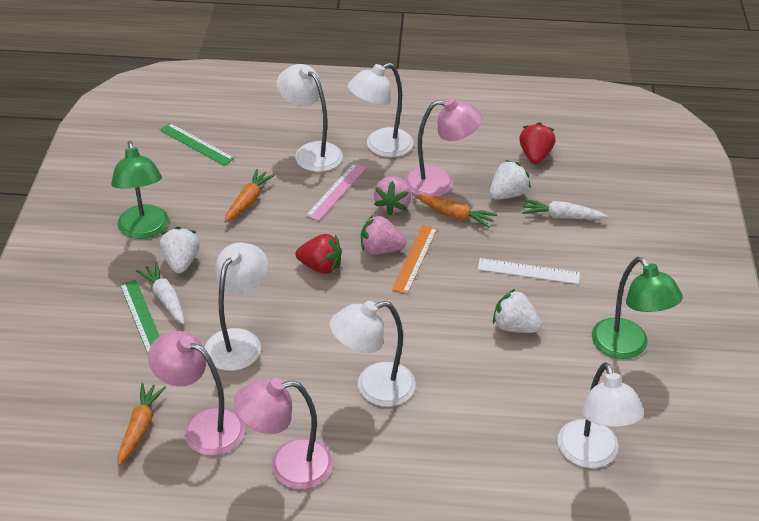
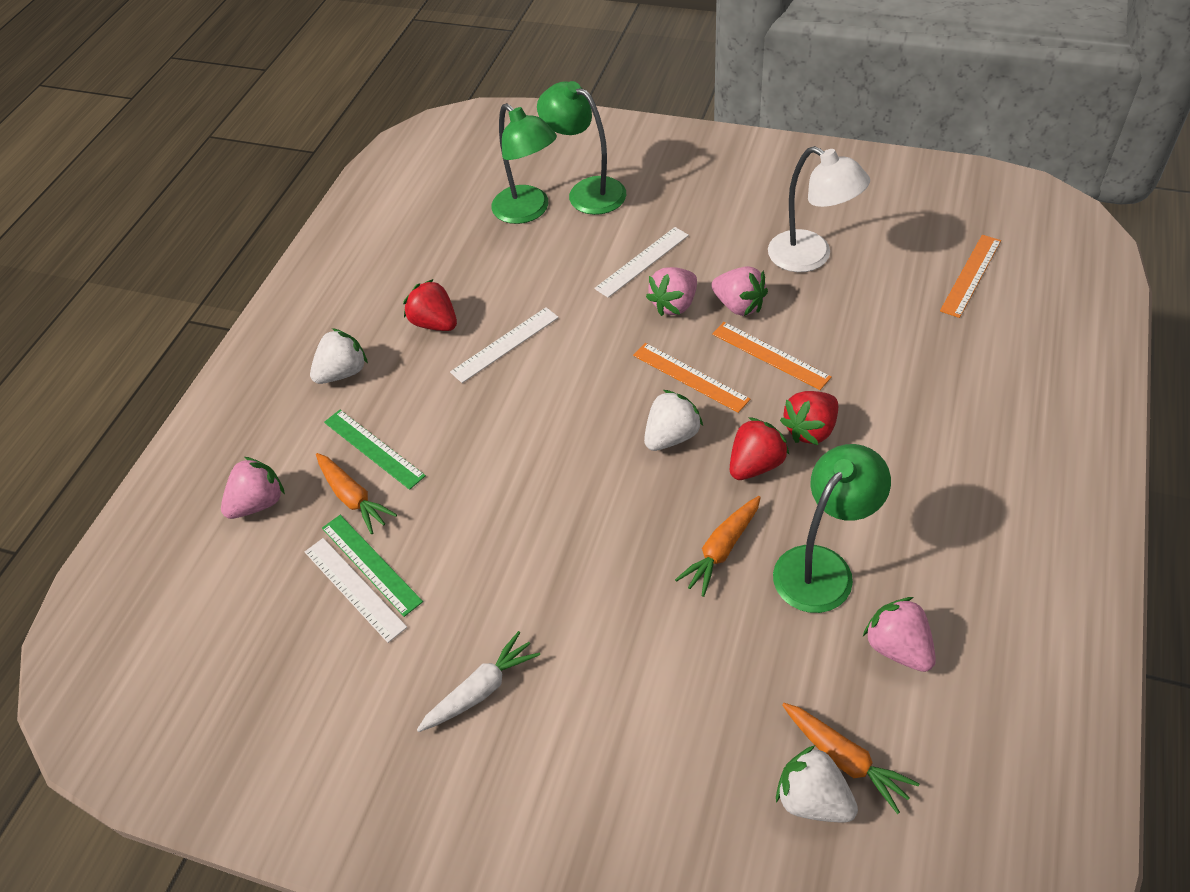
green lamp: [111,141,169,239] [592,257,683,359] = 2 -> [491,103,557,224] [537,81,626,215] [773,444,891,613] = 3
orange ruler: [392,225,437,294] = 1 -> [633,343,750,413] [712,322,832,390] [940,235,1001,318] = 3
pink lamp: [148,331,245,456] [234,378,333,489] [404,98,483,197] = 3 -> none = 0
pink ruler: [306,163,367,221] = 1 -> none = 0
pink strawberry: [361,215,406,255] [374,177,411,215] = 2 -> [221,457,285,519] [646,267,697,316] [711,266,768,316] [863,597,936,672] = 4
red strawberry: [295,234,342,274] [519,122,555,164] = 2 -> [403,279,457,331] [730,417,789,480] [780,391,838,445] = 3
white carrot: [136,262,185,324] [522,199,608,220] = 2 -> [417,631,540,732] = 1
white lamp: [205,243,268,371] [277,64,343,172] [330,301,416,407] [348,63,413,157] [557,362,644,468] = 5 -> [768,146,870,272] = 1
white ruler: [478,258,580,284] = 1 -> [305,538,407,643] [450,307,559,383] [594,227,689,298] = 3

